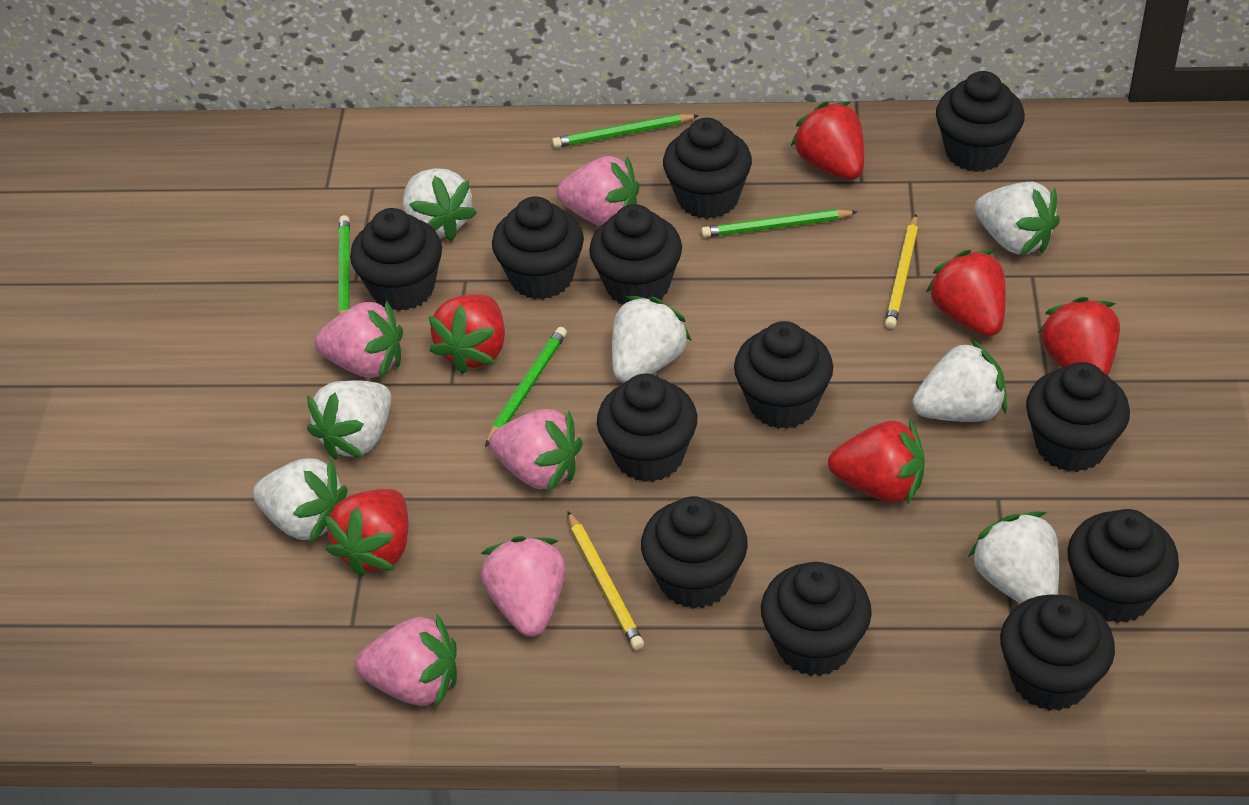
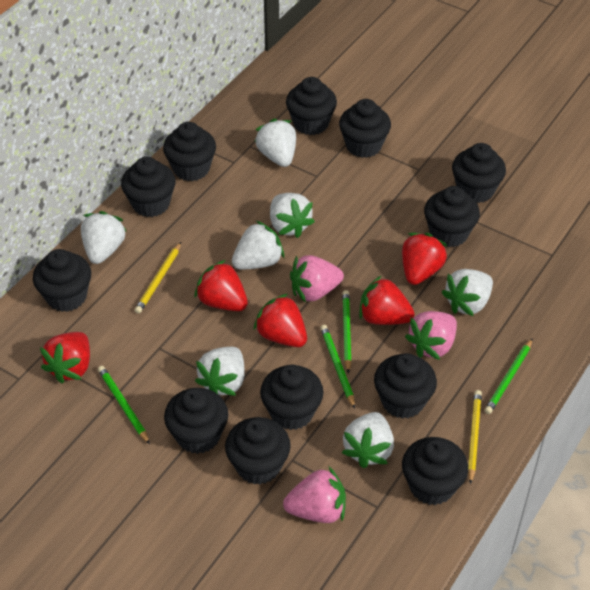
pink strawberry: [314,300,403,378] [355,614,457,707] [481,536,566,637] [489,409,583,493] [556,156,639,226] = 5 -> [283,467,346,523] [290,255,344,303] [405,311,457,360] = 3
red strawberry: [324,489,408,577] [428,294,505,374] [790,101,864,180] [828,419,925,503] [926,250,1006,336] [1038,297,1120,375] = 6 -> [40,332,90,384] [194,260,248,311] [253,294,307,347] [359,276,415,325] [402,233,448,285] = 5

